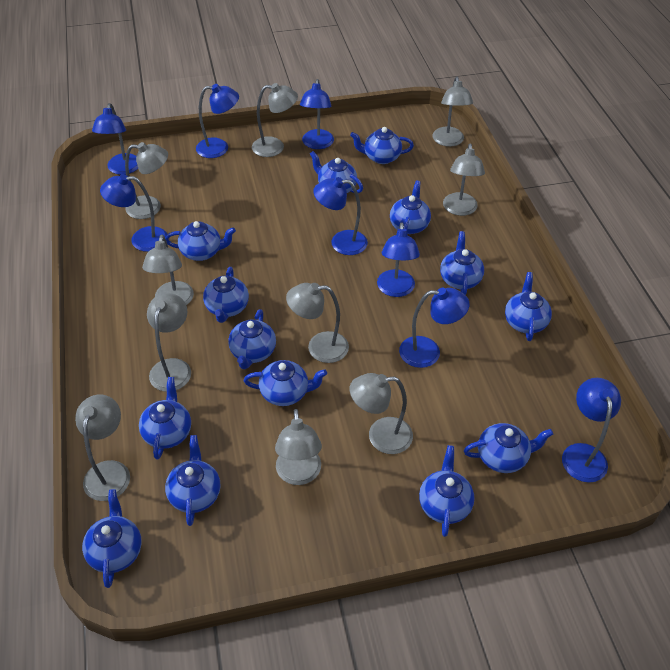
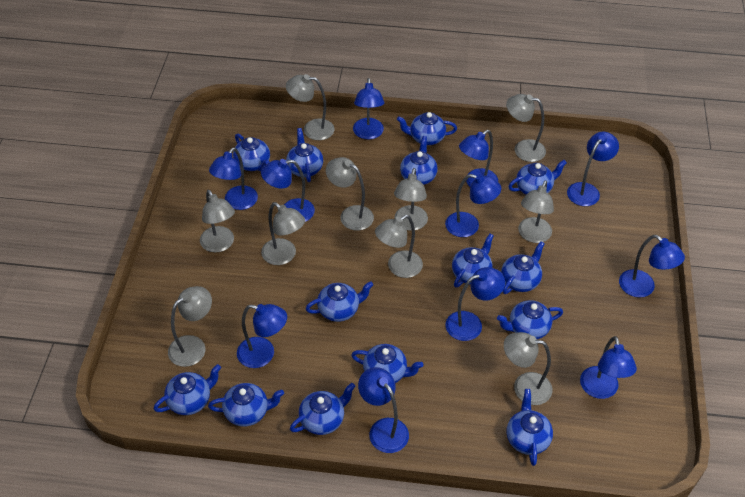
blue lamp: [92,103,138,175] [100,174,167,252] [196,84,239,158] [300,79,334,149] [313,177,368,255] [377,223,420,297] [399,288,469,368] [562,378,621,482] = 8 -> [209,148,258,210] [237,304,287,368] [261,159,315,222] [353,78,384,139] [358,367,409,453] [445,174,501,237] [446,267,505,341] [459,130,498,187] [567,132,619,206] [580,336,637,399] [619,235,685,298] = 11

